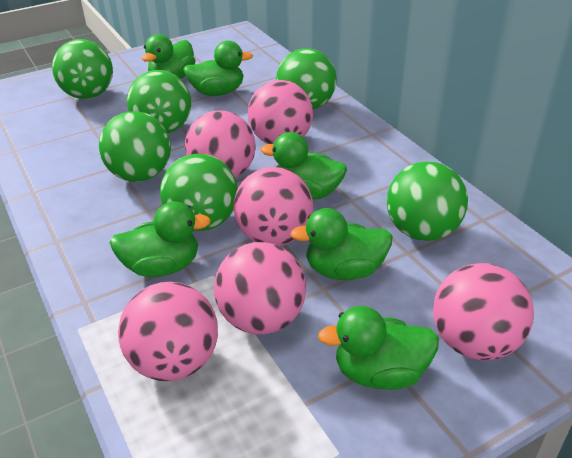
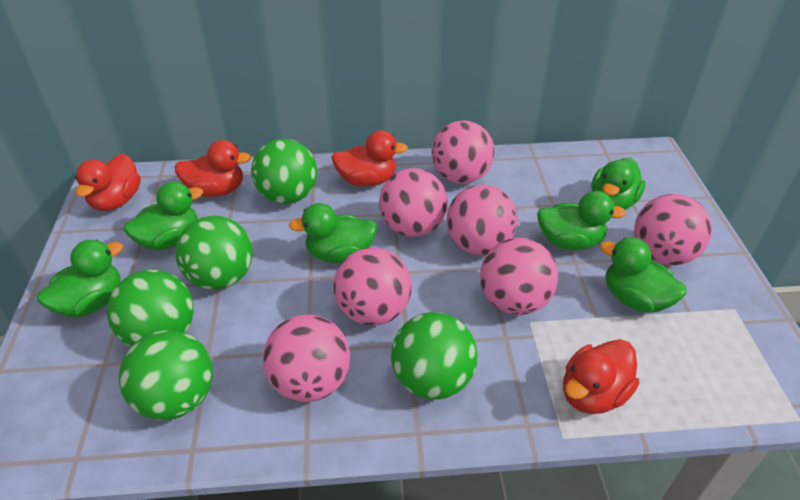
green ball: [52,39,113,99] [99,111,171,182] [127,70,191,133] [160,154,238,231] [276,48,337,109] [387,161,468,241] = 6 -> [107,270,194,347] [119,330,213,420] [175,216,253,290] [251,139,317,204] [391,312,478,400] = 5
pink ball: [118,282,218,381] [185,110,256,178] [214,242,306,334] [233,167,313,246] [248,80,313,144] [433,263,534,361] = 6 -> [263,314,350,402] [334,247,412,326] [379,168,448,237] [432,120,494,184] [447,185,518,255] [480,238,558,315] [634,194,712,266] = 7
red duck: none = 0 -> [75,154,141,211] [175,140,251,197] [331,130,408,187] [563,339,639,414] = 4

